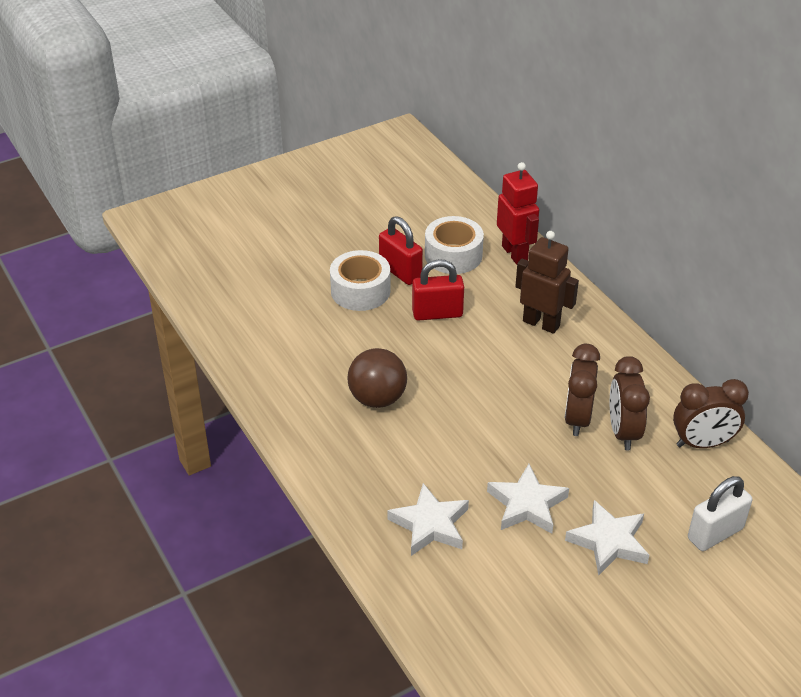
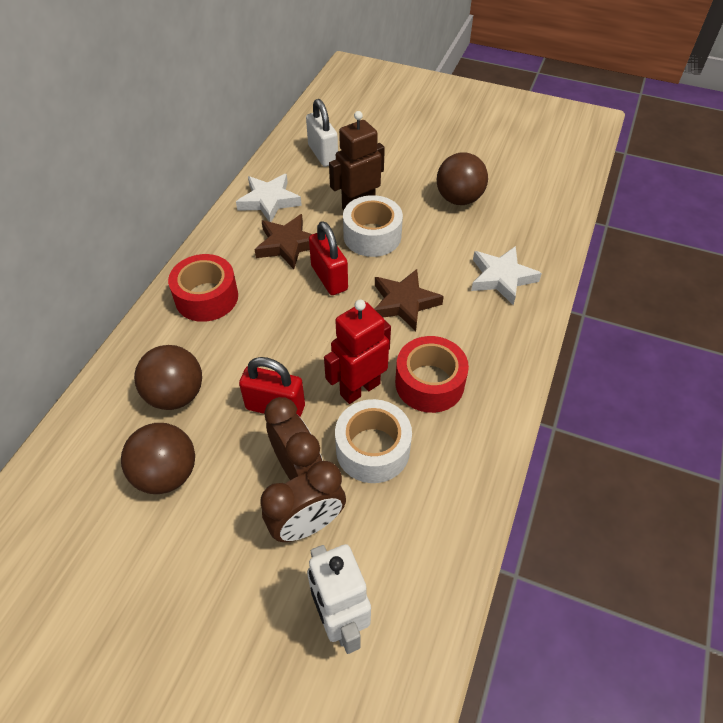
brown ball: [348,348,407,408] = 1 -> [121,423,195,494] [134,345,202,410] [437,152,488,205] = 3
brown clock: [564,344,600,436] [610,356,650,451] [673,379,749,448] = 3 -> [260,461,346,542] [264,397,323,480] = 2
brown star: none = 0 -> [254,214,312,269] [375,269,444,331] = 2
red tape: none = 0 -> [168,254,238,322] [395,336,469,413] = 2
white robot: none = 0 -> [307,544,371,654] = 1
white star: [387,483,469,556] [487,464,569,534] [565,500,649,576] = 3 -> [236,174,302,222] [471,246,542,305] = 2

